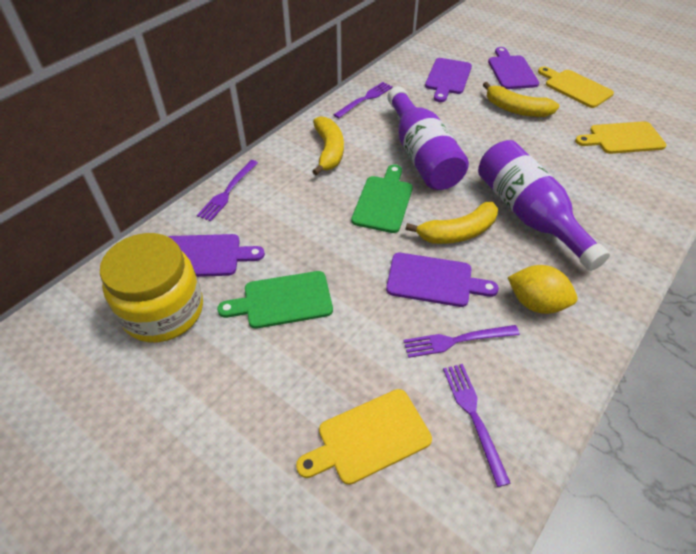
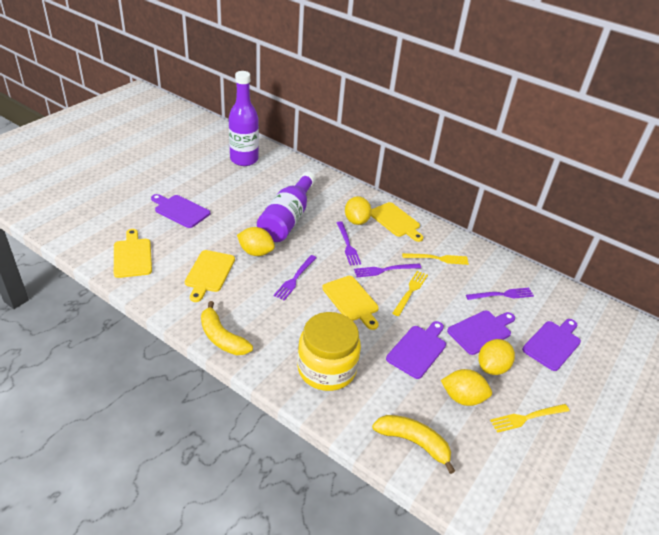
green cutting board: [217,271,333,329] [351,165,413,233] = 2 -> none = 0
yellow banana: [312,116,344,176] [406,202,498,244] [483,82,559,117] = 3 -> [201,301,253,355] [372,415,455,474] = 2
yellow cutting board: [296,389,432,485] [538,67,614,108] [575,121,666,154] = 3 -> [114,229,152,278] [185,250,235,302] [322,276,379,330] [371,202,423,242] = 4
yellow fork: none = 0 -> [392,271,428,316] [402,253,469,265] [490,404,570,433] = 3
yellow lemon: [507,265,578,314] = 1 -> [237,227,275,256] [345,196,372,225] [441,369,492,406] [478,339,515,375] = 4

